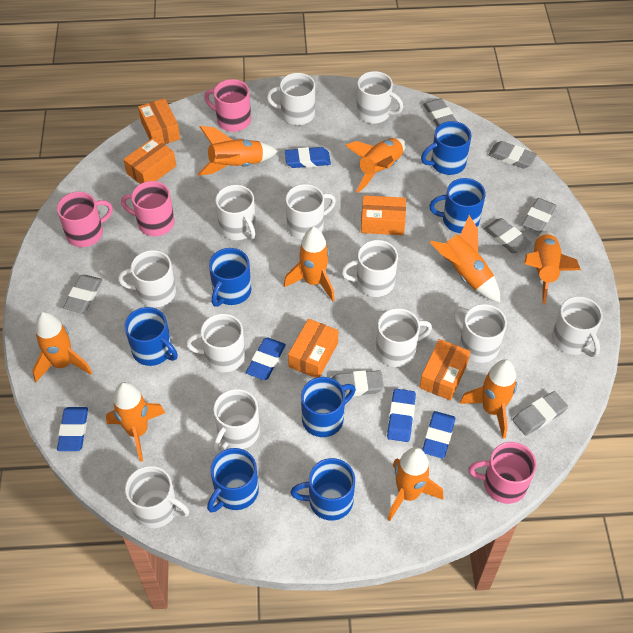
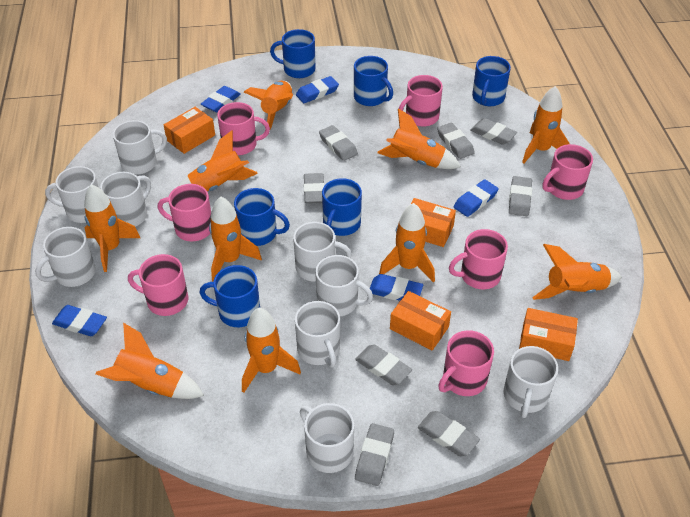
blue mug: [125,307,178,366] [207,448,259,512] [209,248,251,307] [290,458,355,521] [301,377,356,437] [421,121,471,175] [429,178,486,233] = 7 -> [199,265,260,327] [234,188,290,246] [270,29,315,78] [322,178,362,236] [354,56,393,106] [472,56,511,106] = 6
grey eraser: [63,275,102,313] [331,370,384,396] [423,98,457,127] [484,218,531,253] [488,141,537,169] [513,391,568,436] [522,198,556,233] = 7 -> [304,173,325,203] [319,125,358,161] [355,344,412,385] [355,423,394,486] [418,411,480,456] [437,123,475,159] [470,118,517,145] [509,176,532,216] = 8
orange box: [123,137,176,184] [138,98,180,144] [288,319,338,378] [361,196,406,235] [419,339,471,400] = 5 -> [164,107,215,154] [390,291,451,350] [410,198,456,247] [519,308,578,361] = 4
orange rocket: [32,312,92,382] [106,382,165,462] [198,126,278,176] [284,227,335,301] [345,138,406,193] [387,447,443,521] [430,215,500,302] [459,359,517,439] [524,231,581,305] = 9 -> [84,184,140,272] [95,323,204,399] [178,130,258,191] [209,196,262,282] [242,308,301,393] [244,81,293,129] [377,108,461,169] [379,203,435,283] [522,86,570,163] [532,244,622,300] = 10
pink mug: [57,192,113,247] [121,181,174,236] [204,79,251,132] [468,442,537,504] = 4 -> [128,254,188,316] [158,184,211,241] [217,102,270,155] [399,75,443,127] [438,330,494,396] [449,229,508,289] [543,144,593,200] = 7
white mug: [118,250,176,307] [125,466,189,528] [186,313,245,372] [213,389,260,453] [215,185,256,240] [266,73,315,125] [286,184,336,239] [341,240,398,297] [356,71,403,124] [376,308,432,367] [454,304,507,363] [552,296,603,357] = 12 -> [35,227,96,287] [45,166,99,223] [100,172,151,227] [113,120,167,175] [293,222,352,282] [295,301,340,367] [300,403,354,473] [315,255,373,316] [504,346,558,418] = 9

